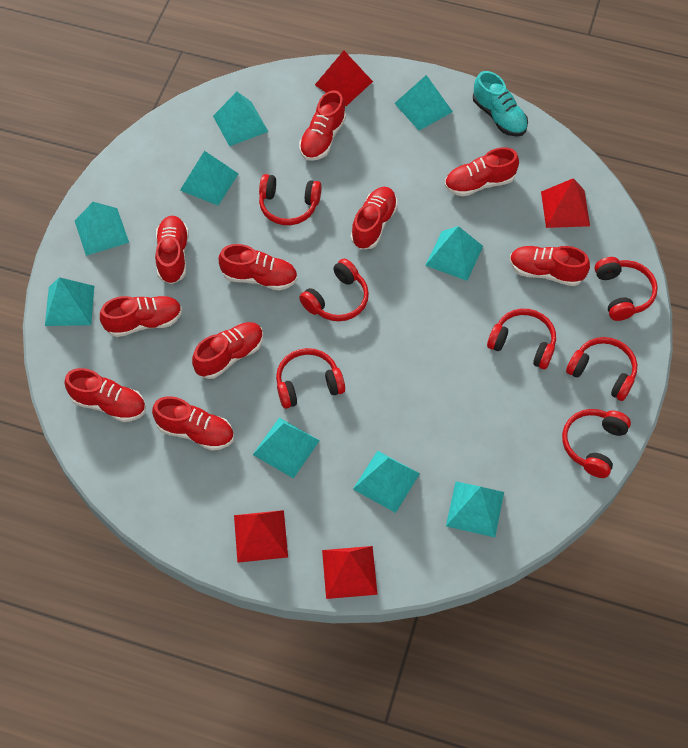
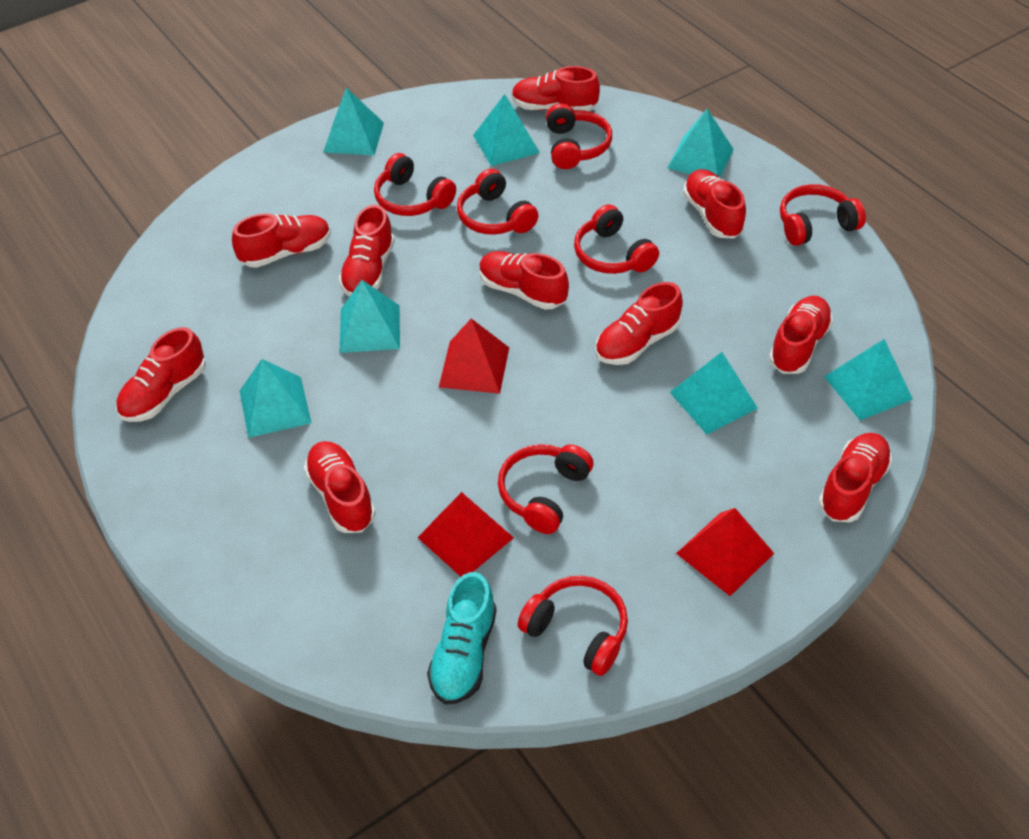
red pyramid: [234,510,288,563] [315,50,373,106] [322,546,378,599] [541,178,590,228] = 4 -> [417,492,514,577] [439,319,509,394] [676,508,774,596] = 3
turquoise pyramid: [45,277,94,326] [75,202,129,256] [180,151,238,206] [213,92,268,146] [253,418,320,479] [353,451,420,513] [394,75,453,131] [425,226,483,281] [446,481,504,537] = 9 -> [240,359,311,438] [323,88,384,156] [340,280,400,353] [473,94,540,166] [667,109,734,178] [670,352,758,435] [824,339,913,420] = 7

